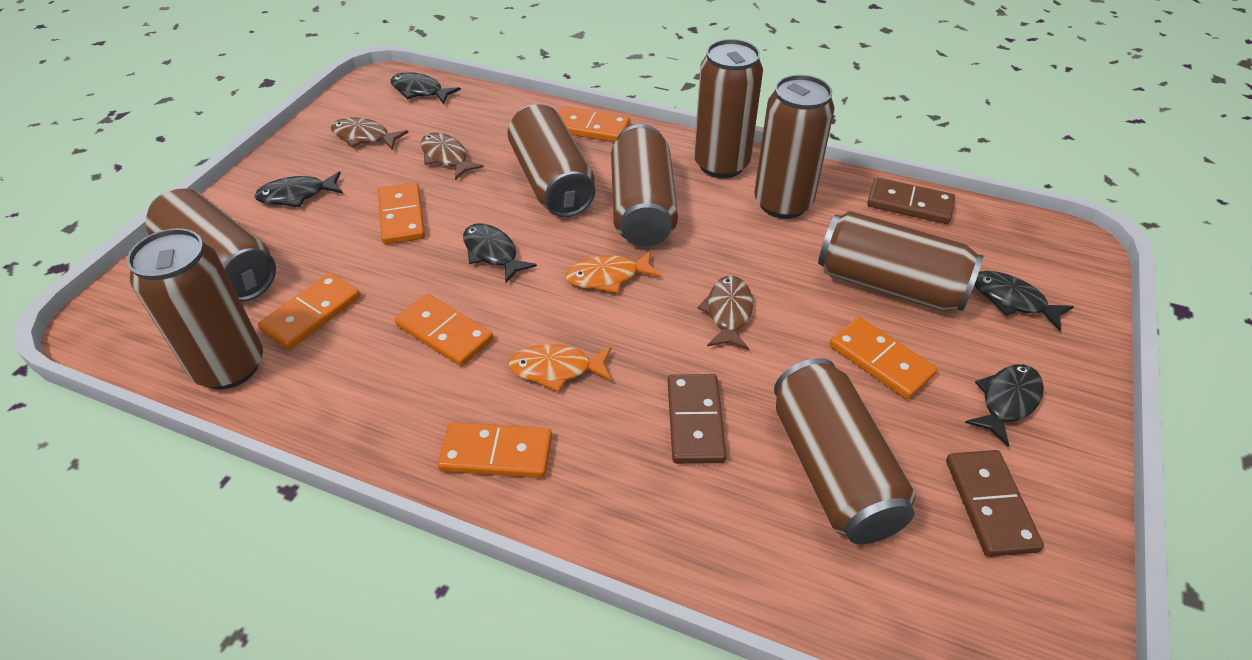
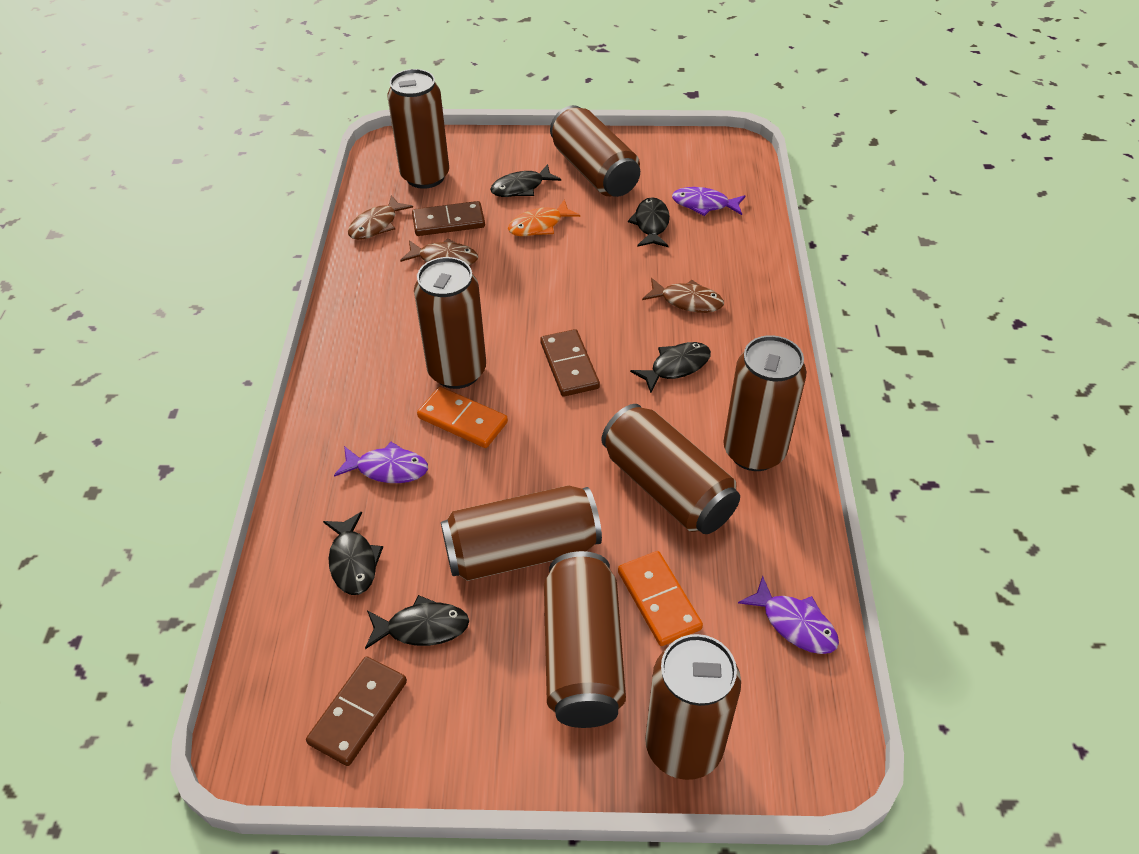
orange domino: [258,273,361,350] [378,182,425,245] [395,294,493,367] [437,422,552,478] [559,106,630,142] [829,317,937,399] = 6 -> [417,387,508,448] [618,551,703,646] = 2
orange fish: [508,344,612,392] [565,251,661,293] = 2 -> [508,199,580,236] = 1
purple fish: none = 0 -> [334,442,428,483] [672,187,745,216] [738,576,839,654] = 3

